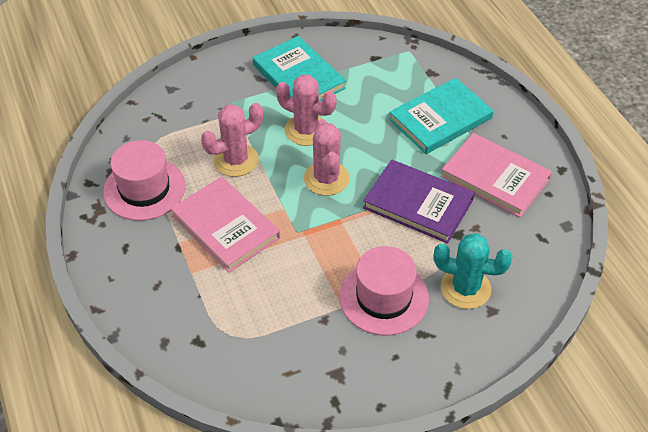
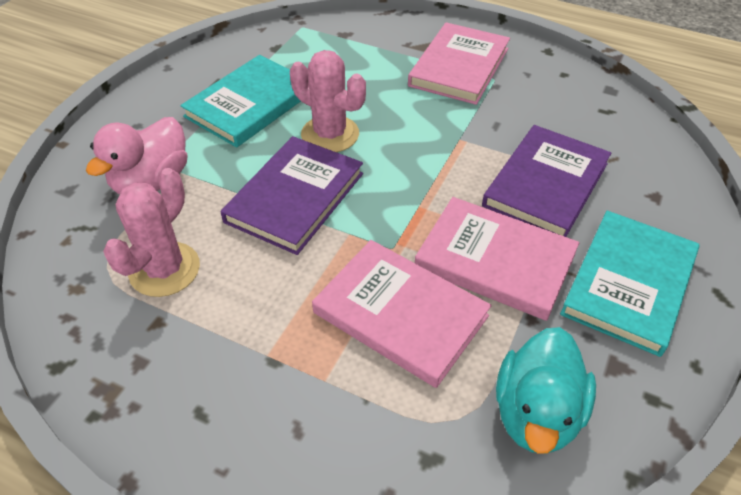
pink book: [171,177,280,273] [441,133,552,218] = 2 -> [312,240,492,388] [408,22,510,105] [415,197,579,321] = 3
pink cactus: [201,103,263,177] [276,75,336,146] [304,119,350,196] = 3 -> [103,168,200,297] [290,50,366,152] = 2
pink duck: none = 0 -> [86,117,187,194] = 1
pink hat: [103,140,186,221] [339,246,429,335] = 2 -> none = 0
purple book: [363,159,475,243] = 1 -> [220,136,363,255] [482,125,611,237] = 2
turquoise cactus: [434,233,512,309] = 1 -> none = 0
turquoise duck: none = 0 -> [496,327,596,454] = 1

